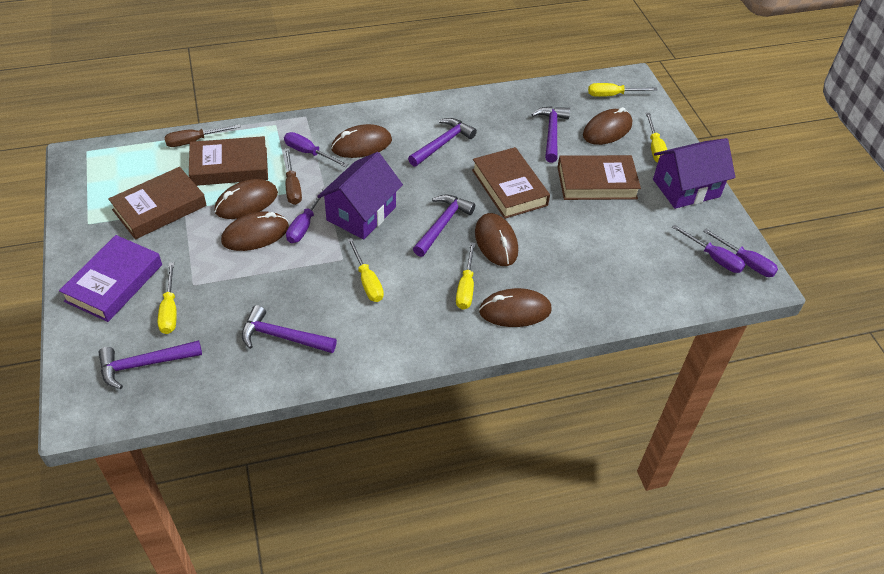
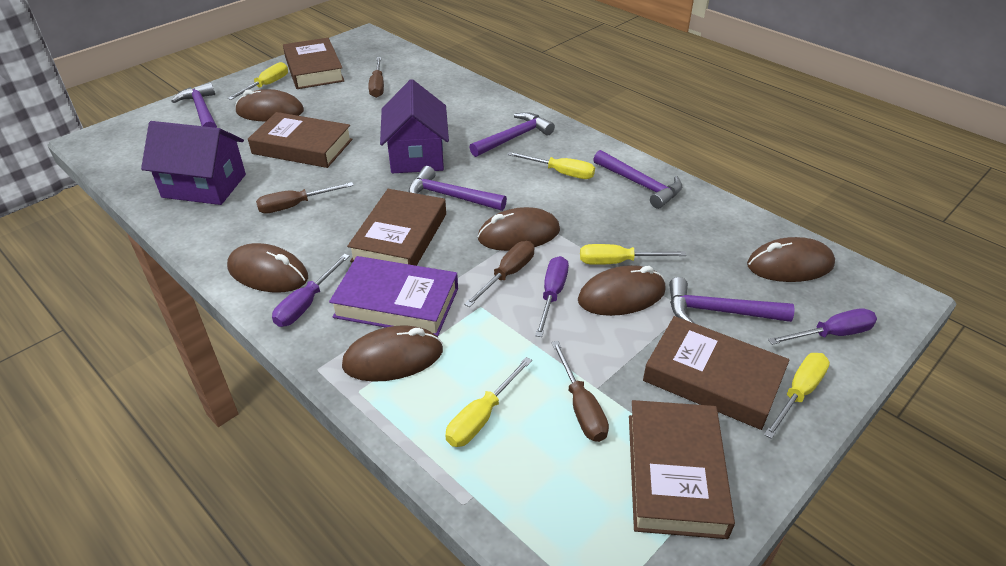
brown book: [108,167,207,239] [189,136,268,186] [472,147,550,219] [557,155,641,200] = 4 -> [248,112,352,168] [283,38,344,89] [347,189,446,266] [629,400,735,539] [643,316,790,430] = 5
brown screwdriver: [164,124,241,147] [285,148,302,205] = 2 -> [256,182,354,213] [368,57,384,98] [464,241,534,307] [551,341,609,442] = 4
purple screwdriver: [284,132,348,167] [286,186,327,243] [672,224,745,273] [703,229,778,277] = 4 -> [272,254,350,327] [535,256,569,337] [768,308,877,345] = 3

